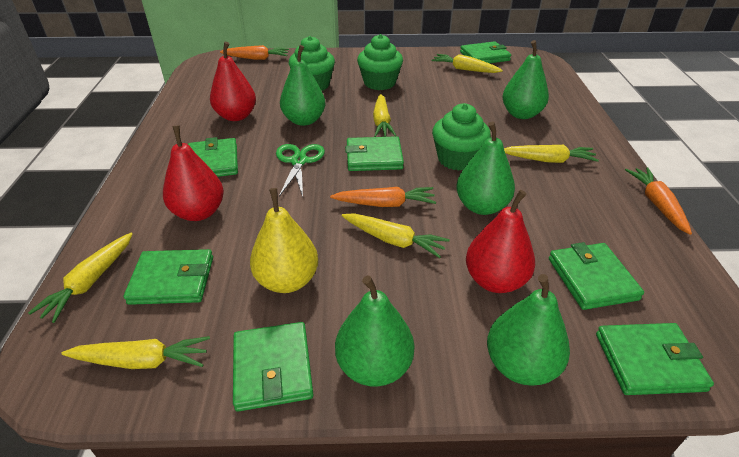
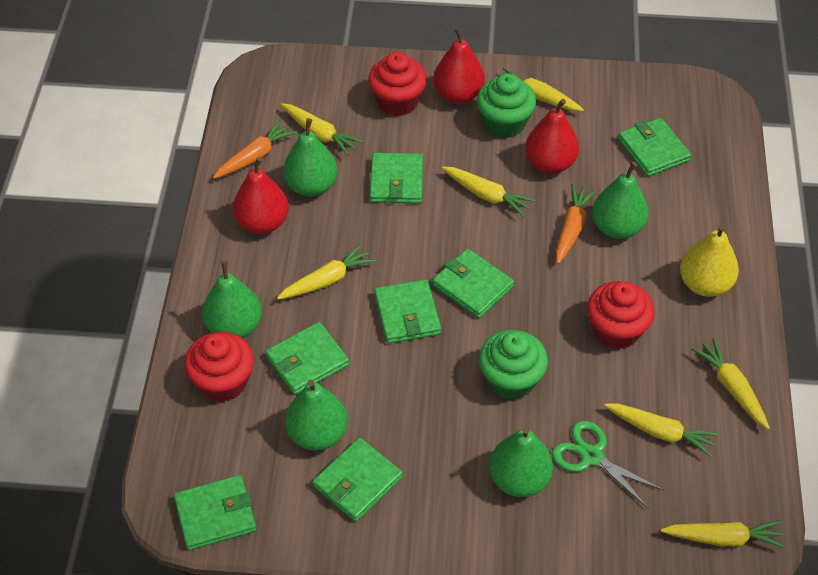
green cupcake: [289,36,335,91] [357,34,403,90] [432,103,491,171] = 3 -> [477,73,536,138] [479,330,548,400] = 2
orange carrot: [220,45,289,60] [330,187,436,207] [625,167,692,235] = 3 -> [213,120,297,179] [556,184,596,264] = 2
red cupcake: none = 0 -> [184,332,254,402] [368,52,427,116] [587,281,655,349] = 3
yellow carrot: [28,233,133,323] [61,336,210,369] [342,213,450,258] [373,94,397,137] [431,54,503,73] [504,145,599,163] = 6 -> [277,244,376,300] [281,103,363,156] [442,166,535,217] [498,68,584,111] [604,404,719,457] [661,520,786,548] [692,338,770,429] = 7

